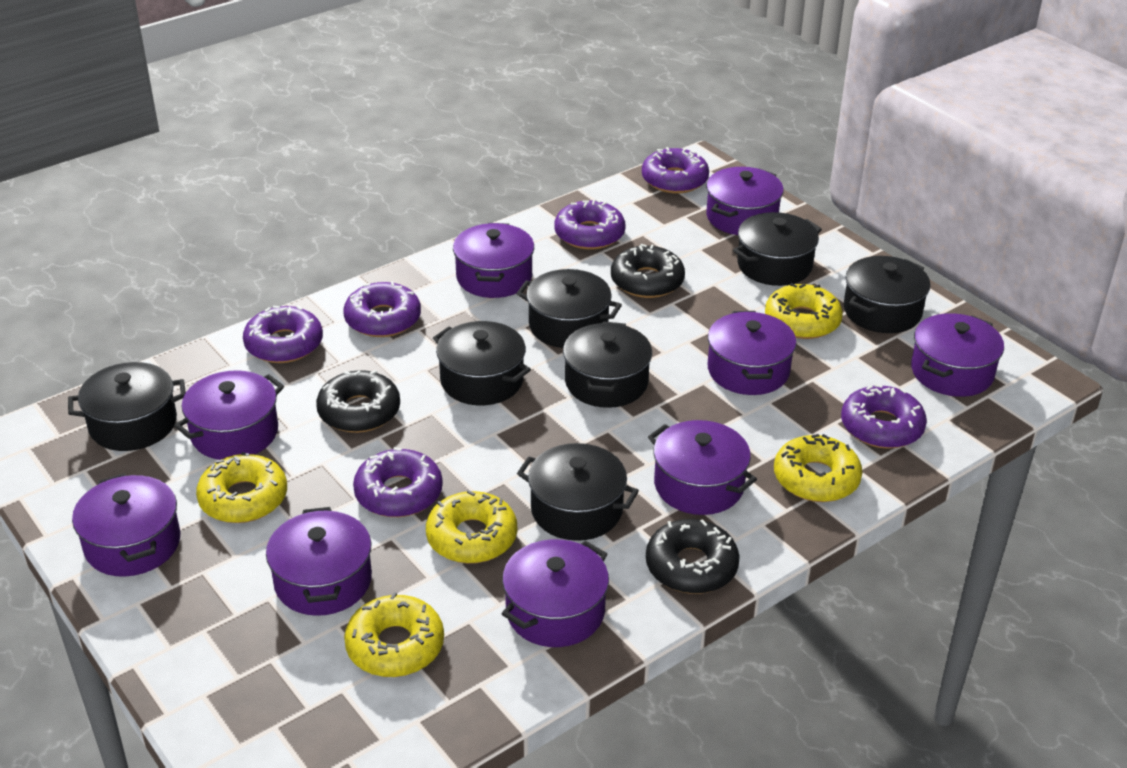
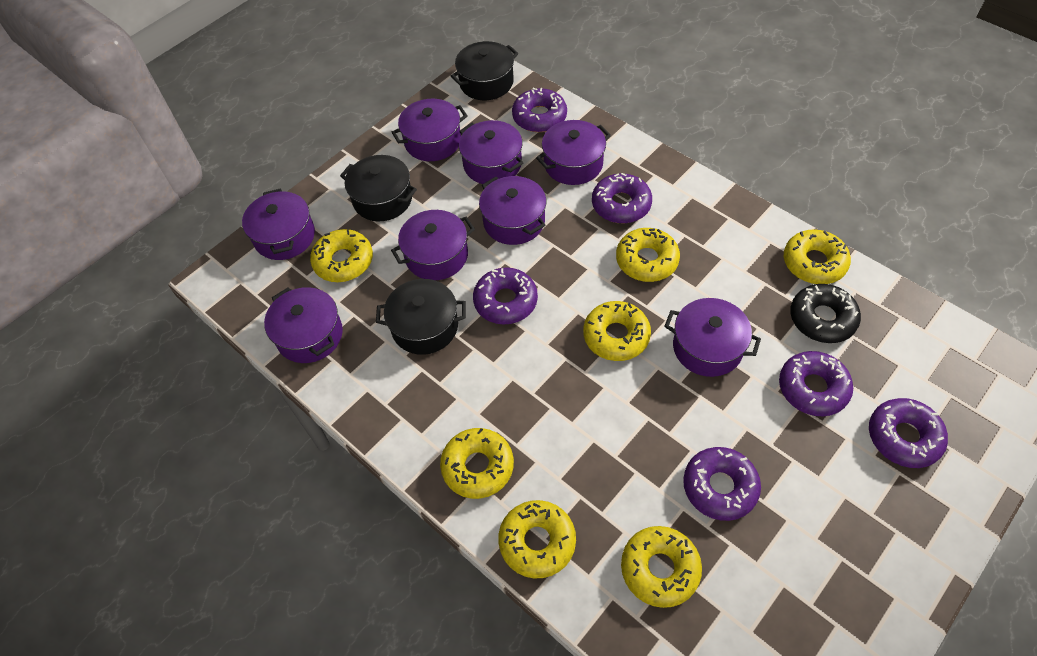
black donut: [316,370,400,433] [611,244,685,298] [646,519,740,594] = 3 -> [790,284,861,343] = 1
black pot: [68,362,186,451] [433,321,531,405] [516,269,622,348] [517,443,639,541] [563,321,652,408] [733,212,822,286] [843,256,930,333] = 7 -> [340,155,417,221] [376,279,466,355] [451,41,518,100] = 3
purple pot: [72,473,180,577] [174,370,284,460] [266,507,372,616] [453,223,534,298] [502,539,609,647] [648,420,757,515] [706,167,784,235] [708,311,796,395] [911,313,1004,397] = 9 -> [242,189,315,260] [264,287,343,363] [391,210,475,280] [392,99,468,161] [459,120,523,184] [479,176,546,245] [536,120,611,185] [664,298,761,377] = 8
yellow donut: [196,452,287,523] [344,592,444,677] [426,490,517,563] [765,283,843,339] [774,434,863,502] = 5 -> [310,229,373,282] [440,428,514,499] [498,500,576,578] [583,301,651,361] [616,228,680,282] [621,526,702,608] [784,229,851,284] = 7

